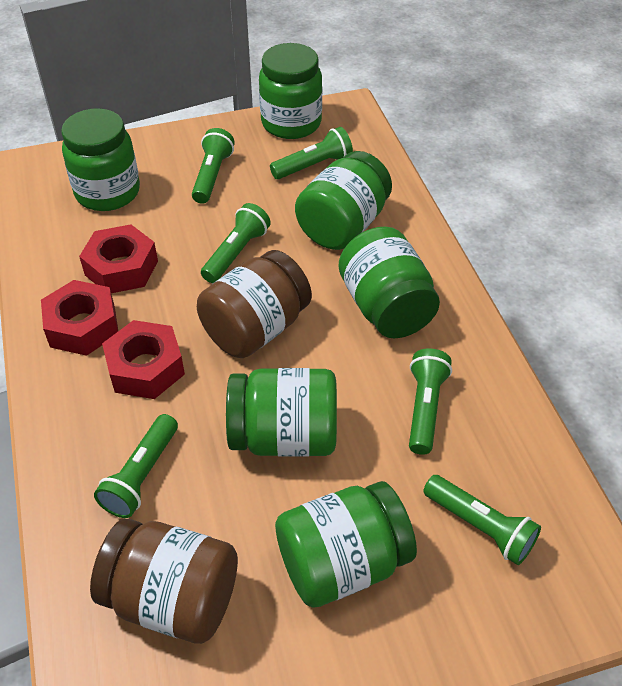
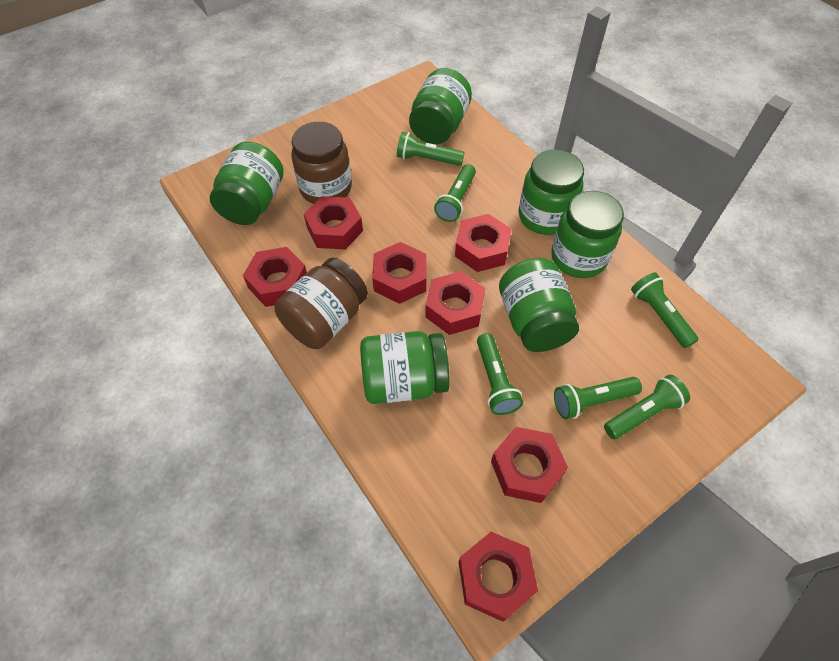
red nut: [41,280,118,356] [79,224,158,293] [102,320,185,399] = 3 -> [243,247,307,307] [304,196,363,250] [372,242,426,304] [425,271,485,335] [455,214,512,272] [459,532,538,622] [491,427,568,503] = 7

